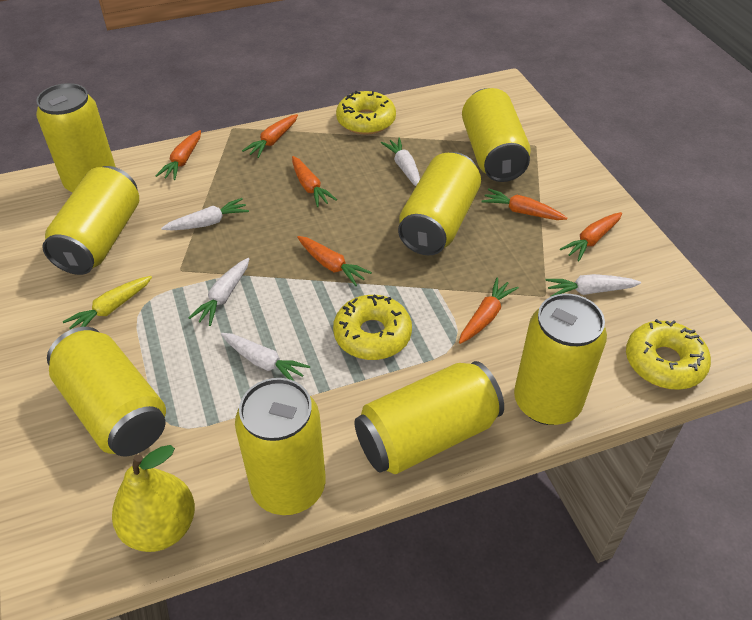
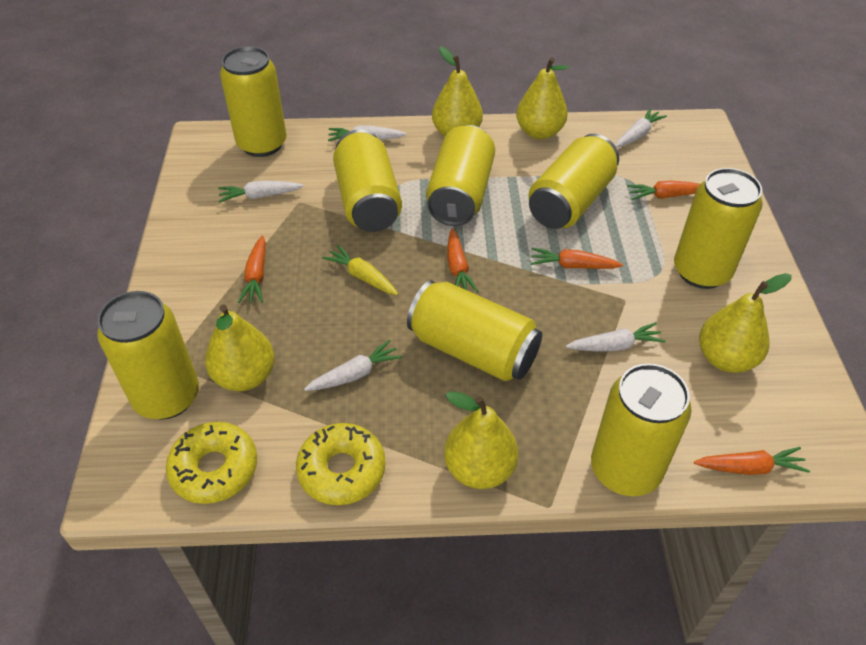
orange carrot: [155,130,201,180] [242,114,298,158] [292,156,337,207] [297,236,372,286] [459,278,519,344] [482,188,567,220] [560,212,622,261] = 7 -> [238,236,266,303] [447,229,479,293] [531,248,623,269] [627,180,700,200] [694,447,810,475] = 5
yellow donut: [333,295,412,360] [336,91,396,135] [626,319,711,390] = 3 -> [166,422,257,504] [296,423,386,505] = 2
yellow pear: [112,445,195,552] = 1 -> [205,305,275,391] [432,46,483,137] [444,391,518,489] [516,57,569,139] [699,273,792,373] = 5

